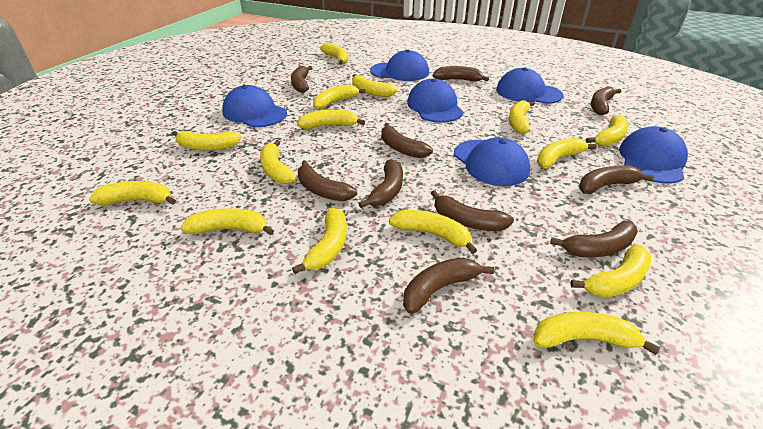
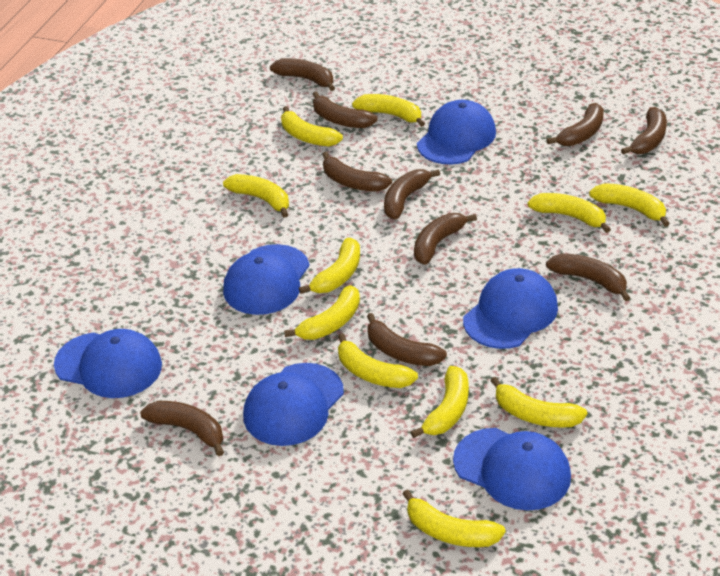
yellow banana: [89,181,176,205] [172,131,241,151] [181,208,274,236] [260,140,297,184] [292,208,347,274] [297,110,365,129] [313,84,365,110] [320,43,348,65] [352,74,397,97] [389,210,477,254] [509,100,535,134] [534,312,660,355] [537,138,597,169] [570,244,651,297] [586,115,628,146] = 15 -> [223,174,289,218] [281,106,343,147] [284,285,360,340] [299,238,360,294] [338,333,418,388] [352,94,425,127] [402,489,506,547] [411,366,469,438] [491,377,587,428] [527,193,611,233] [589,183,670,227] = 11

